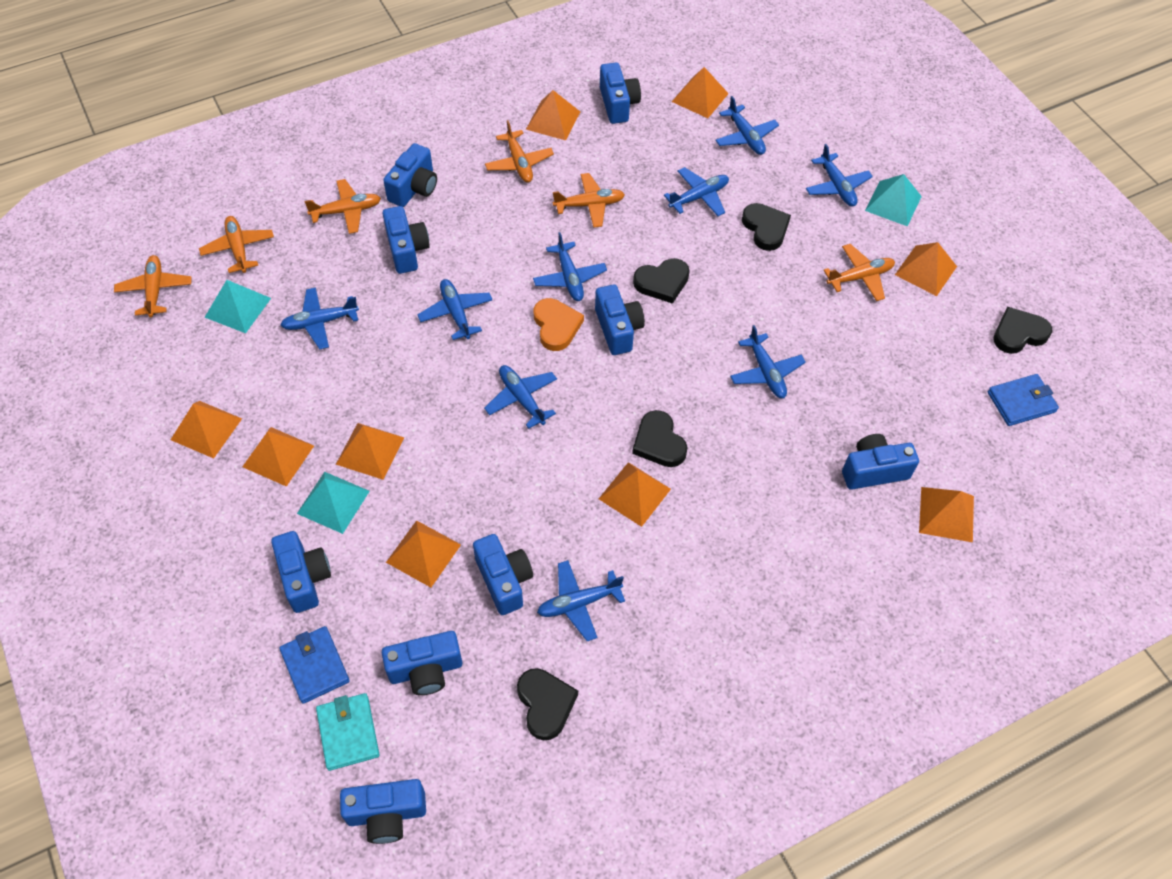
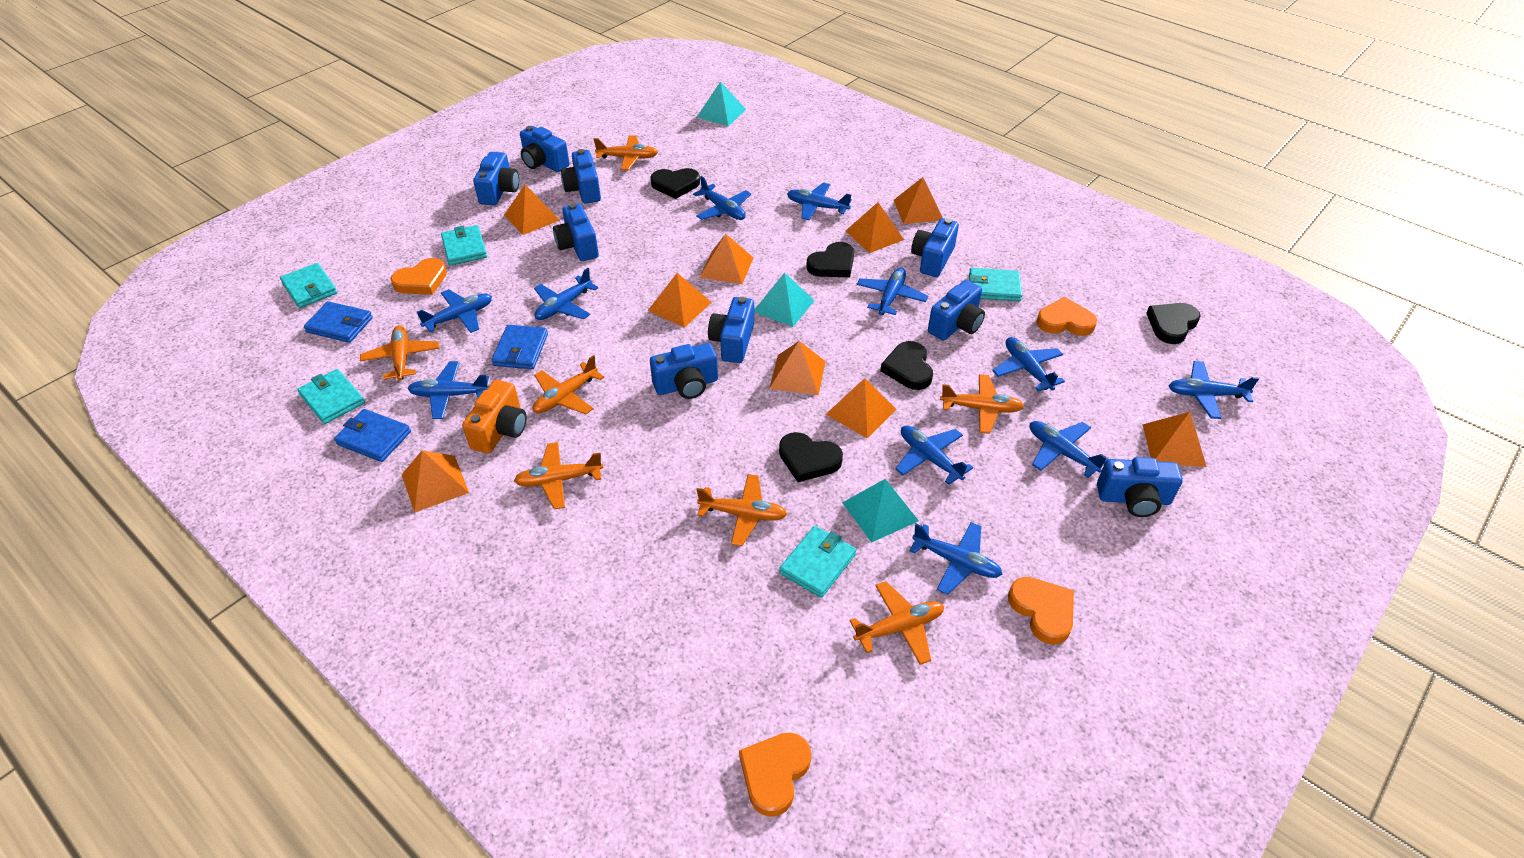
blue plane: [280,287,359,350] [417,279,493,340] [484,365,557,429] [533,232,607,301] [537,560,625,641] [664,167,729,216] [715,96,779,155] [730,325,806,398] [806,144,873,206] = 9 -> [408,361,489,419] [417,289,492,333] [534,268,598,320] [693,176,751,220] [787,183,852,220] [857,268,928,315] [895,425,973,485] [909,522,1002,594] [992,337,1065,391] [1029,421,1108,478] [1169,361,1259,419] = 11
blue wallet: [279,626,350,704] [988,374,1059,426] = 2 -> [304,301,373,343] [334,409,411,462] [492,325,548,369] = 3
orange camera: none = 0 -> [462,380,526,454] = 1
orange heart: [534,298,584,351] = 1 -> [391,258,447,295] [739,732,811,817] [1008,577,1074,645] [1036,297,1097,336] = 4
orange plane: [114,255,192,317] [199,216,274,273] [304,179,381,234] [485,120,554,183] [553,173,625,228] [823,244,895,301] = 6 -> [360,325,439,380] [514,442,603,509] [533,355,604,414] [594,135,658,170] [697,474,787,546] [850,581,944,665] [940,374,1024,434] = 7
turquoise wallet: [316,693,380,771] = 1 -> [280,263,337,308] [297,369,365,424] [441,225,487,266] [779,526,856,598] [969,268,1022,301] = 5

